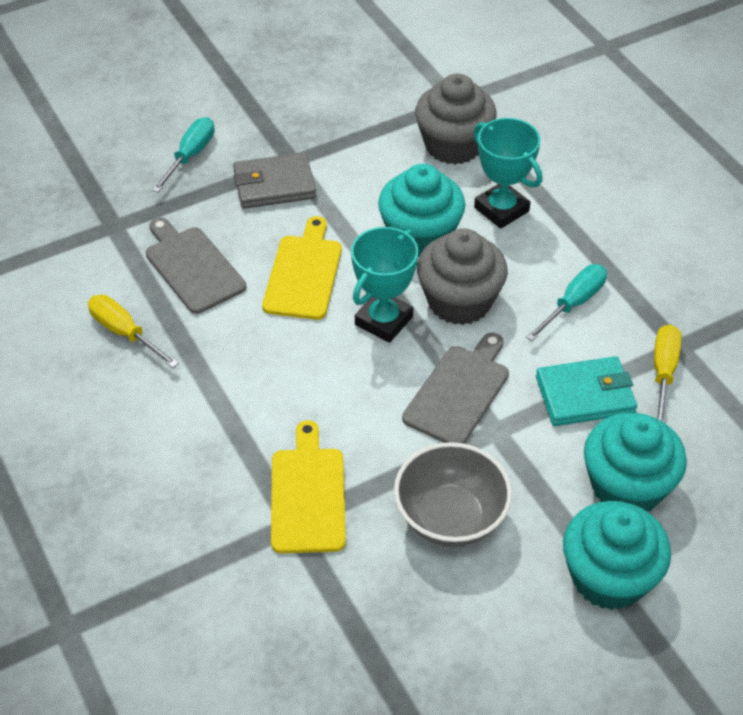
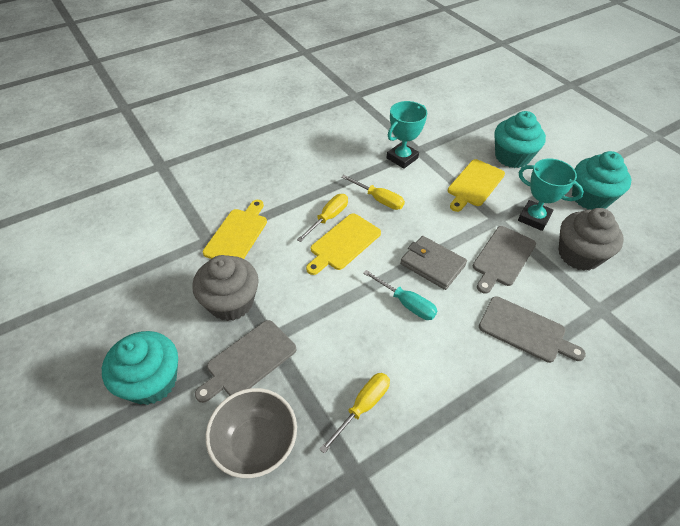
grey cutting board: [146,218,246,314] [402,333,509,444] = 2 -> [195,320,296,403] [473,226,536,294] [479,296,586,363] = 3
turquoise screwdriver: [152,117,215,193] [526,264,607,341] = 2 -> [363,270,437,320] = 1
turquoise wallet: [536,356,637,426] = 1 -> none = 0
yellow cutting board: [262,216,342,320] [271,420,346,554] = 2 -> [203,200,267,259] [306,213,381,275] [448,159,505,212] = 3
yellow screwdriver: [88,295,179,368] [654,325,681,422] = 2 -> [297,194,348,242] [319,373,390,454] [341,175,405,210] = 3

